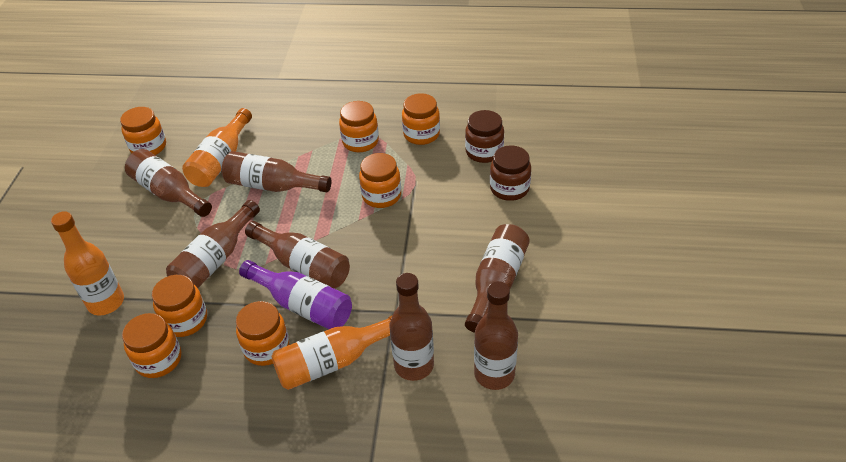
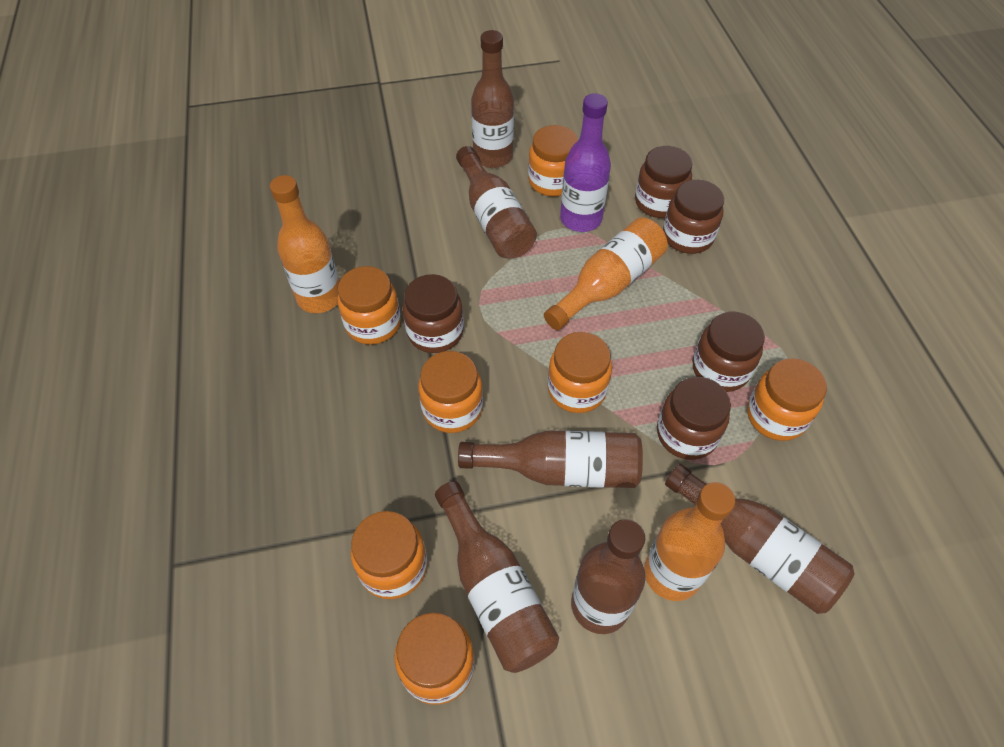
brown bottle: [125,149,212,217] [166,200,260,288] [222,151,331,192] [245,221,350,289] [390,273,434,381] [465,224,530,333] [474,281,518,390] = 7 -> [435,481,559,673] [456,146,537,258] [458,431,643,488] [471,30,514,168] [571,519,646,634] [665,464,855,614] = 6
brown jar: [465,110,504,163] [490,145,531,201] = 2 -> [403,274,464,353] [635,146,692,218] [657,377,731,460] [663,180,724,254] [693,312,765,392] = 5

